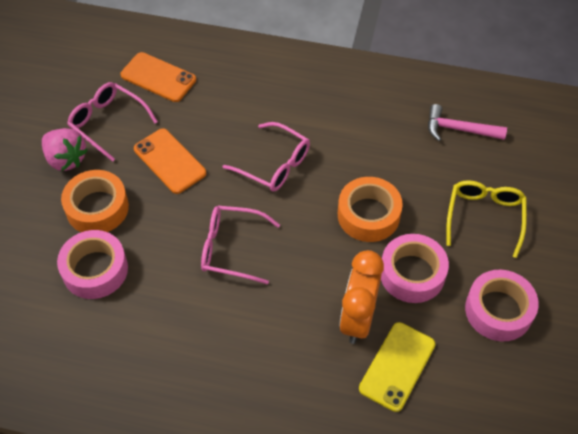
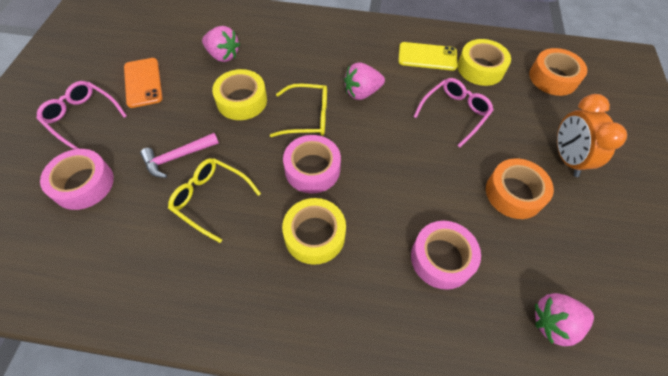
orange phone: [120,52,196,102] [134,128,206,194] = 2 -> [124,58,163,108] = 1
pink glasses: [67,82,158,162] [201,205,280,285] [223,122,310,192] = 3 -> [36,81,127,149] [413,78,494,147] = 2
pink strawberry: [42,128,88,171] = 1 -> [202,26,240,62] [344,62,385,100] [535,293,594,346] = 3
yellow glasses: [446,180,527,258] = 1 -> [168,158,261,243] [270,83,327,137] = 2
yellow tape: none = 0 -> [212,69,267,120] [282,198,346,265] [458,39,511,86] = 3

